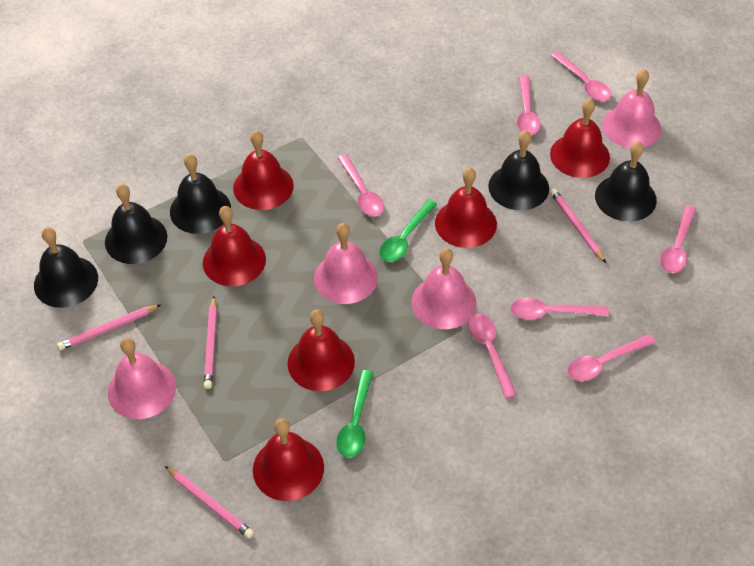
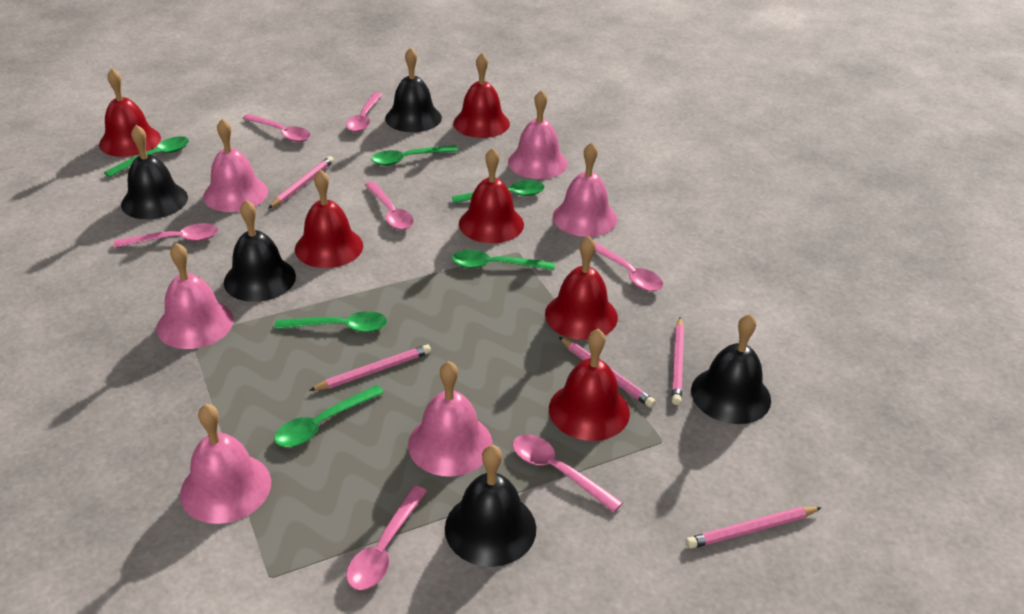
green spoon: [336,370,373,457] [379,199,437,262] = 2 -> [104,136,189,178] [274,385,384,447] [275,311,387,332] [371,145,459,166] [452,180,545,203] [452,250,555,270] = 6
pink bell: [108,337,176,419] [314,223,378,304] [411,248,476,329] [602,69,661,148] = 4 -> [156,243,234,349] [180,404,271,524] [203,119,268,212] [408,361,492,477] [508,90,568,179] [553,142,617,237] = 6
pink pencil: [57,304,161,350] [165,466,254,538] [204,296,217,389] [550,189,606,263] = 4 -> [268,156,334,209] [309,344,431,391] [559,337,656,408] [672,317,684,405] [686,507,822,549] = 5

